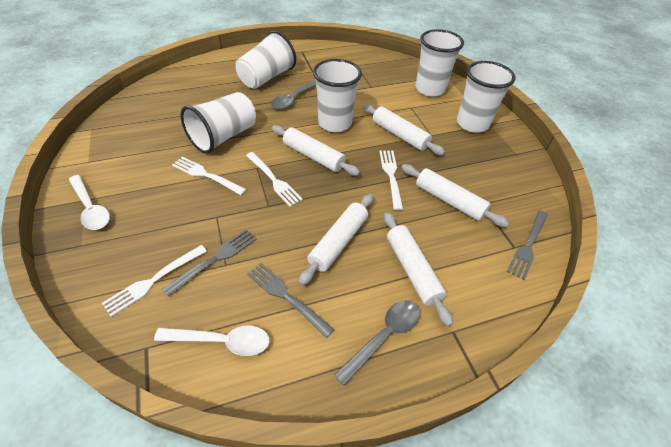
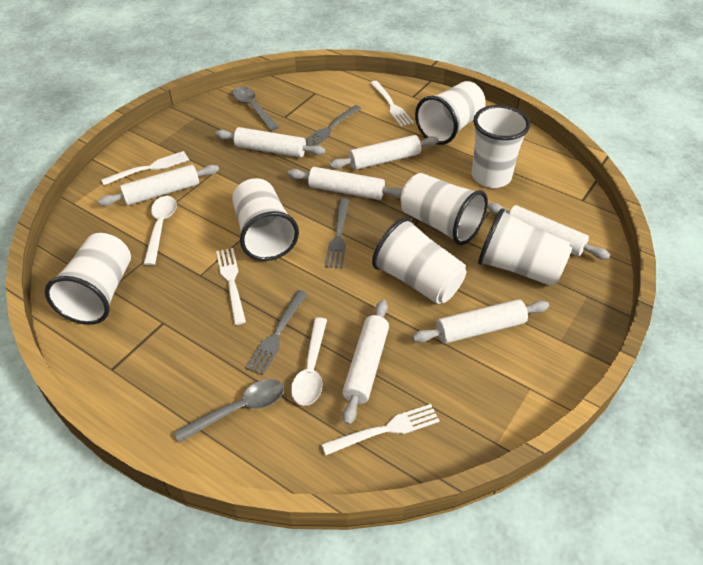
white cup: [181,92,256,154] [236,31,296,89] [313,59,362,132] [415,29,464,97] [457,61,516,133] = 5 -> [45,233,131,325] [232,178,299,261] [372,217,467,304] [400,173,488,245] [415,81,486,145] [472,105,530,188] [478,209,572,286] = 7
white rolling pin: [272,125,360,176] [299,194,373,286] [362,104,445,155] [384,212,453,326] [401,164,509,227] = 5 -> [98,165,219,206] [215,127,326,158] [288,167,403,200] [329,135,439,170] [342,300,389,425] [412,299,549,344] [487,203,610,260] = 7

